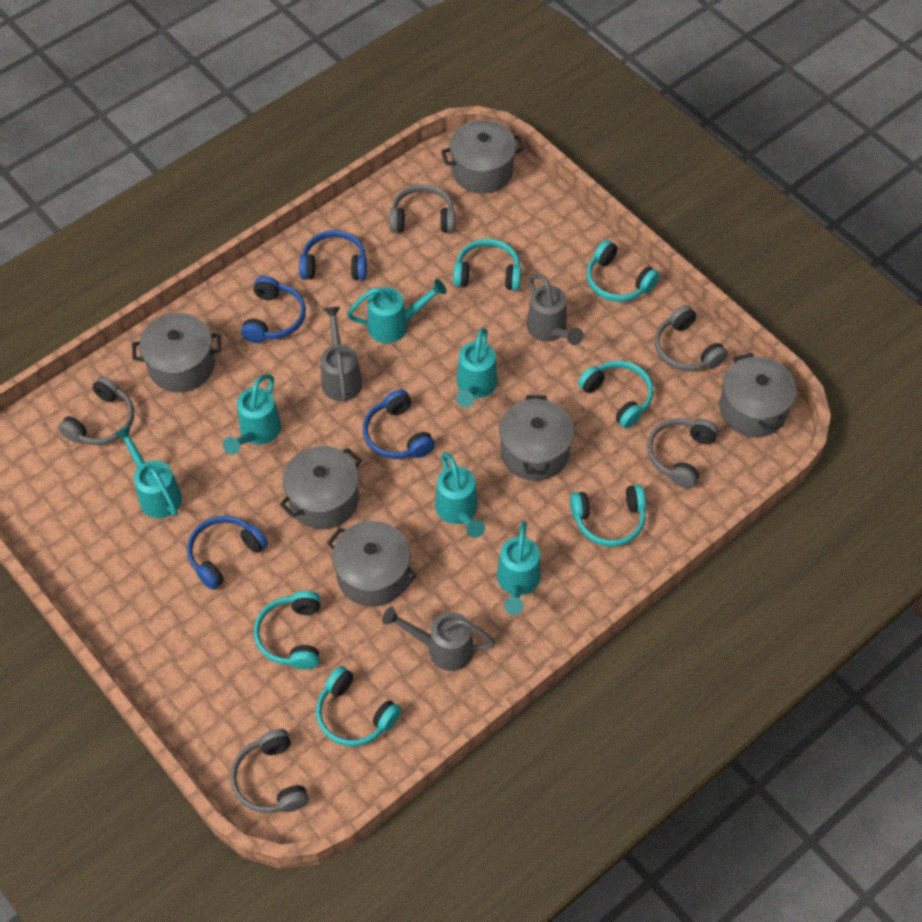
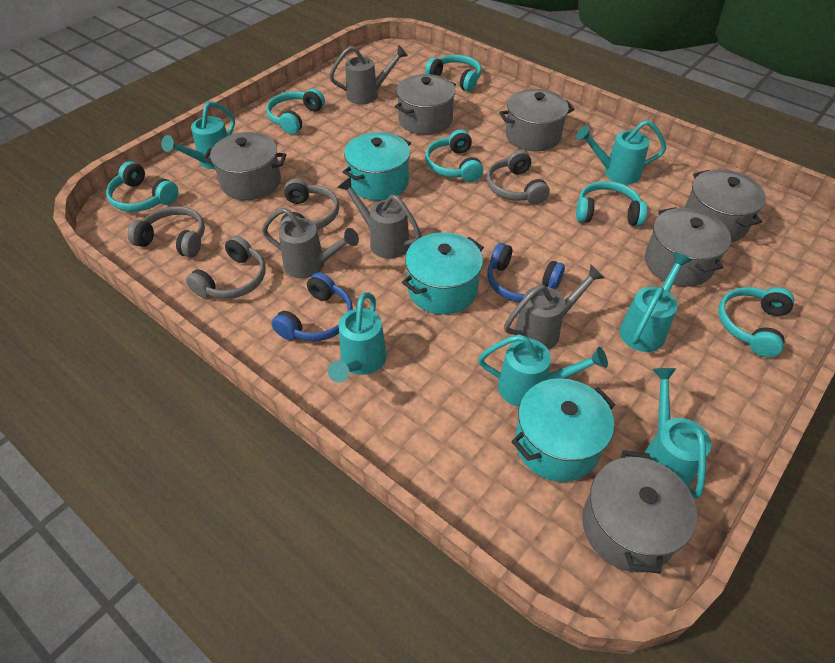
blue headphones: [187,515,268,590] [241,276,306,343] [299,230,367,280] [363,389,435,459] = 4 -> [272,272,353,341] [487,243,565,302] = 2
grey headphones: [58,376,134,445] [231,729,309,813] [390,184,455,233] [647,418,718,489] [655,305,728,371] = 5 -> [127,206,205,258] [186,235,266,299] [280,179,339,229] [486,150,550,205] = 4
grey watering can: [321,307,362,402] [382,606,495,671] [527,274,584,345] = 3 -> [262,208,359,278] [329,45,408,105] [337,177,421,259] [504,265,605,350] = 4
turquoise pot: none = 0 -> [343,132,411,201] [402,232,484,315] [511,378,615,482] = 3

